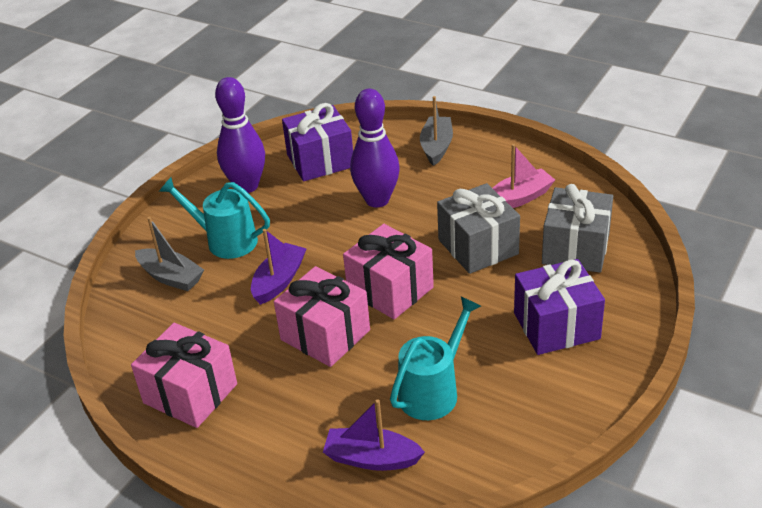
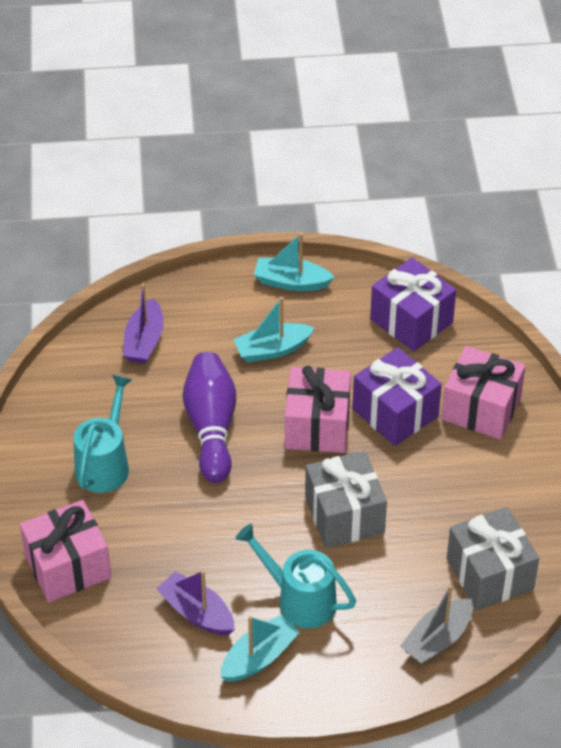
grey boat: [135,217,204,291] [420,96,453,166] = 2 -> [400,585,473,665] = 1
pink boat: [492,144,555,208] = 1 -> none = 0
purple bowling pin: [215,77,265,193] [350,89,400,207] = 2 -> [183,352,236,483] = 1
turquoise boat: none = 0 -> [220,614,300,682] [233,297,314,362] [254,233,334,291] = 3

